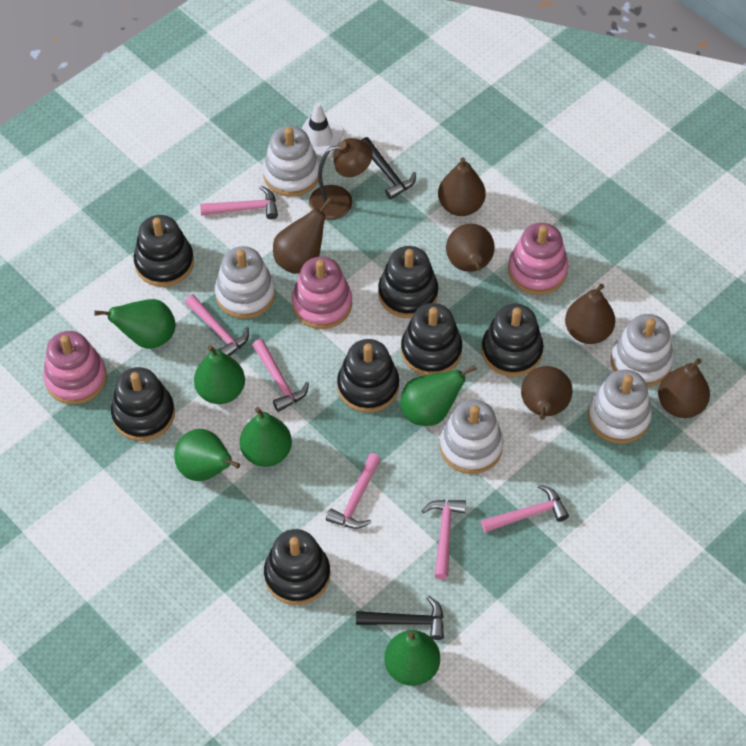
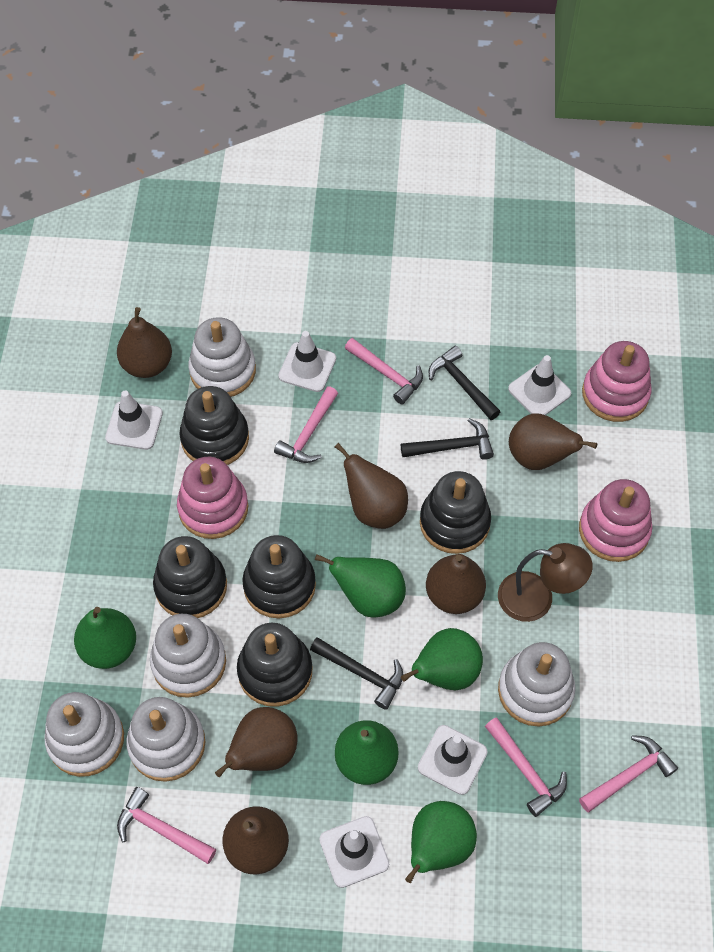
black hammer: [356,596,444,640] [362,137,416,200] = 2 -> [310,637,403,710] [401,418,494,460] [429,346,501,420] = 3
black stacking toy: [111,367,175,441] [134,215,194,287] [264,529,330,605] [337,339,399,413] [378,246,438,318] [401,303,462,376] [481,304,544,377] = 7 -> [153,536,227,618] [179,386,249,465] [237,623,312,707] [242,535,316,618] [420,471,491,554] = 5
green pear: [94,299,176,349] [174,429,240,481] [194,345,245,404] [240,407,292,467] [384,630,440,686] [400,365,477,426] = 6 -> [74,607,136,669] [315,554,406,618] [335,720,399,785] [401,628,483,690] [405,801,477,883] = 5
pink hammer: [185,294,249,356] [200,186,278,219] [252,339,309,412] [326,453,381,529] [422,500,466,580] [481,484,569,533] = 6 -> [117,787,216,864] [274,387,338,463] [345,338,423,404] [485,717,567,817] [579,735,678,812] = 5
white traffic cone: [301,103,344,158] = 1 -> [105,390,163,450] [278,331,336,392] [319,816,389,888] [418,725,488,795] [508,355,571,415] = 5

